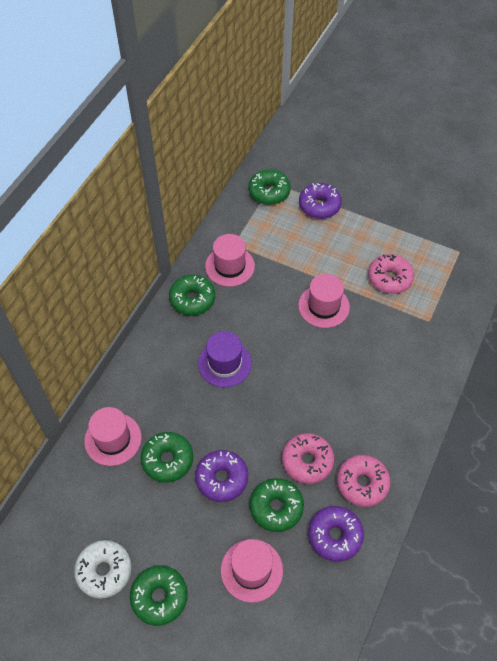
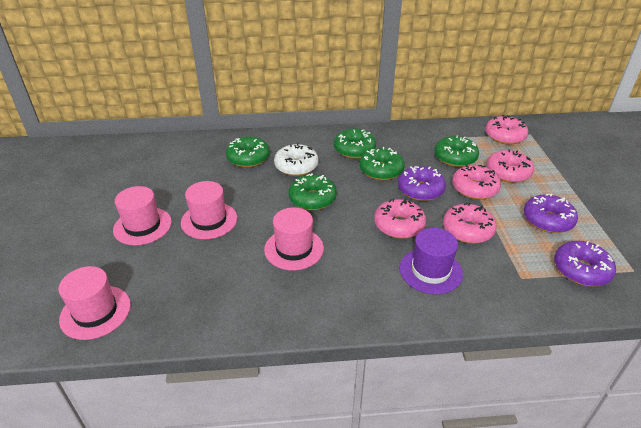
pink donut: [282,433,334,484] [337,455,391,507] [368,254,414,294] = 3 -> [374,199,426,239] [443,203,497,244] [452,165,501,200] [485,115,528,145] [487,149,534,183] = 5

